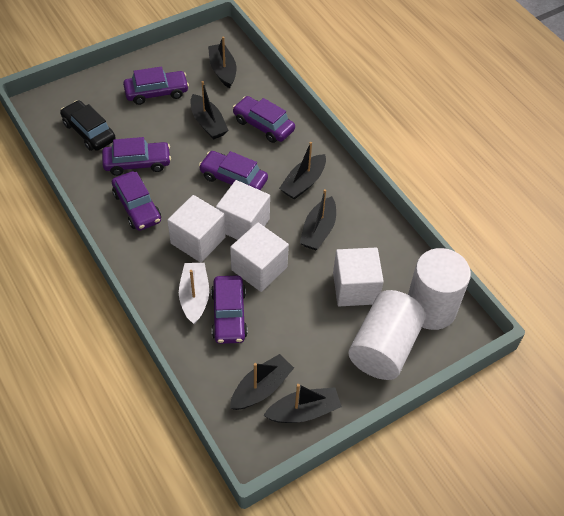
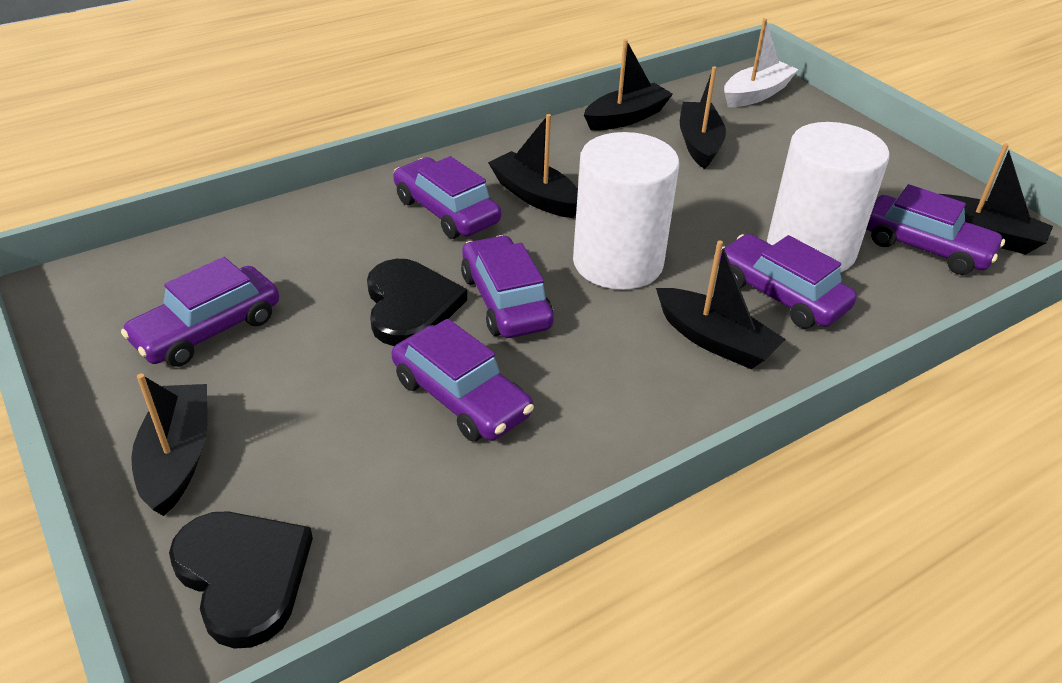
black car: [60,100,116,151] = 1 -> none = 0
black heart: none = 0 -> [169,511,313,649] [367,259,467,346] = 2
white cube: [167,195,226,262] [216,180,270,240] [230,223,289,292] [333,248,384,306] = 4 -> none = 0

